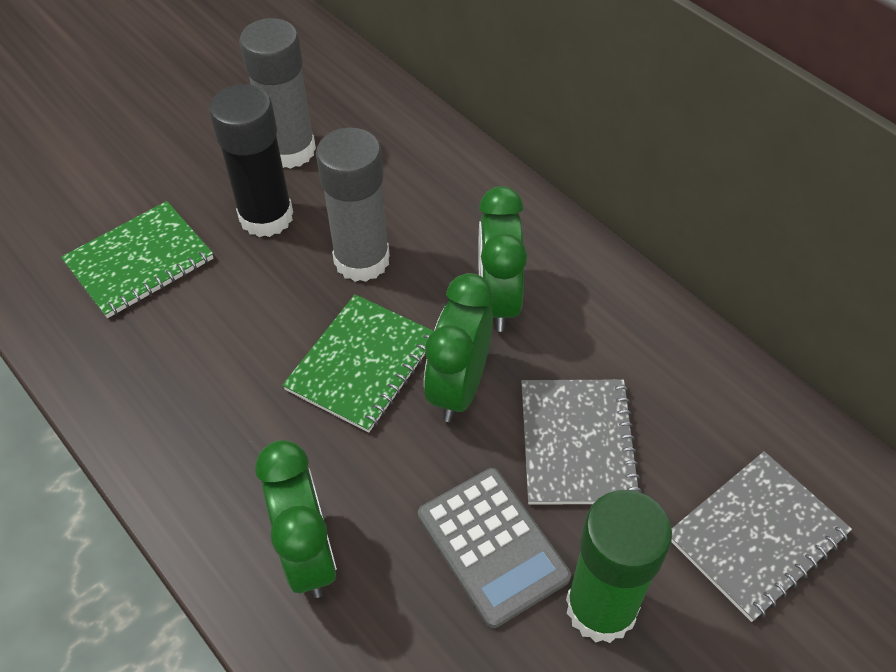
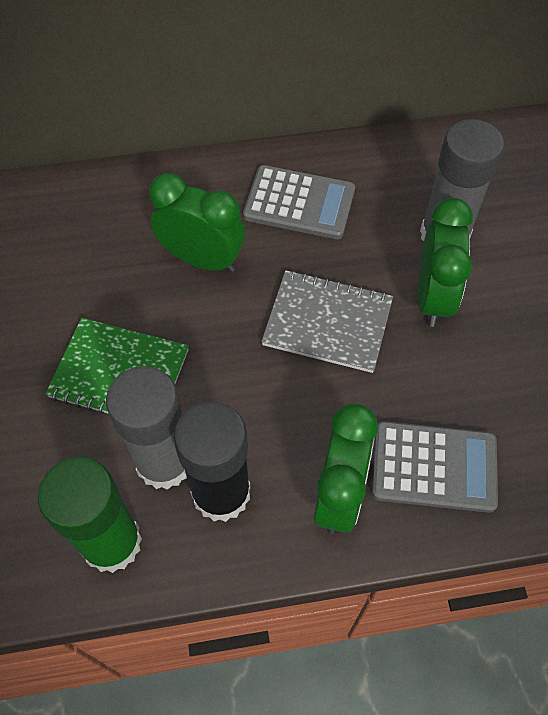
green notebook: [61,201,214,318] [282,294,434,433] = 2 -> [45,318,189,414] = 1
grey calculator: [418,468,571,628] = 1 -> [243,165,355,239] [372,421,498,513] = 2
grey notebook: [521,380,642,505] [671,451,852,622] = 2 -> [261,270,393,373] = 1

